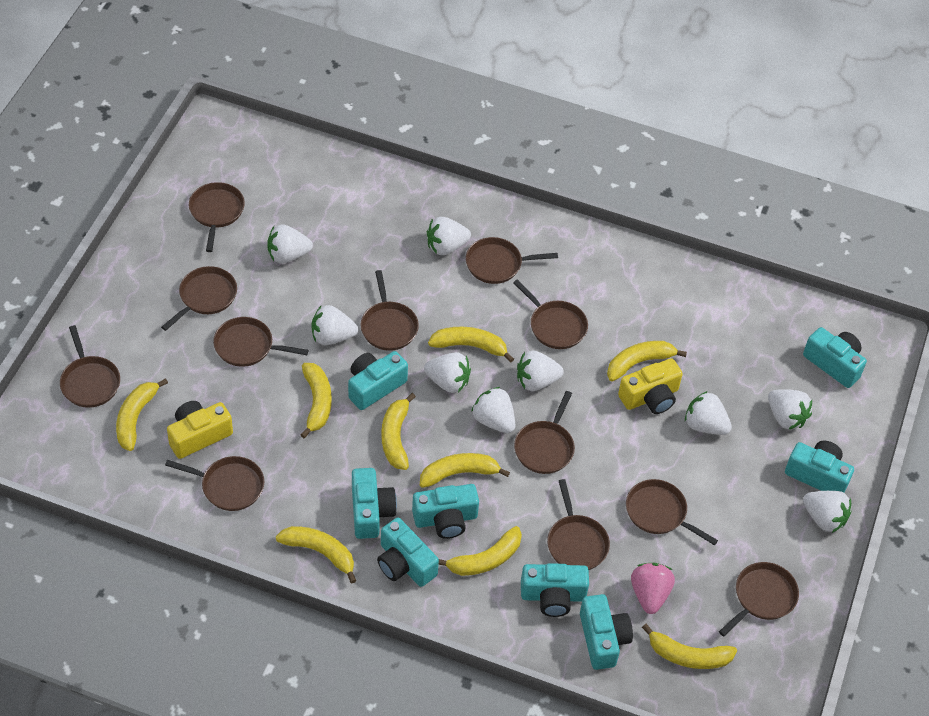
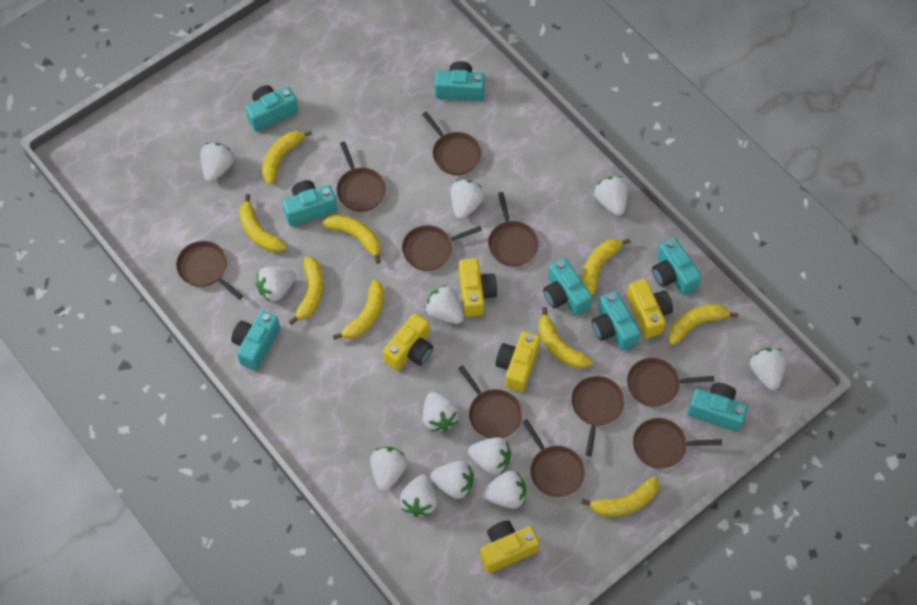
brown pan: [60,325,120,408] [161,266,237,331] [165,456,264,511] [189,182,245,252] [213,317,308,367] [360,270,419,351] [466,237,558,284] [513,279,588,349] [514,391,575,474] [547,479,610,570] [626,479,718,545] [719,562,799,636] = 12 -> [176,241,243,300] [336,141,386,212] [402,225,482,271] [422,112,481,175] [458,365,522,439] [488,192,539,266] [522,419,585,497] [571,376,625,456] [627,358,714,407] [633,418,722,469] = 10
pink strawberry: [631,563,675,614] = 1 -> none = 0
white strawberry: [267,224,313,264] [311,305,358,345] [424,352,471,393] [427,217,471,255] [471,387,515,433] [517,351,564,391] [685,391,732,435] [768,389,812,430] [803,491,851,533] = 9 -> [200,143,234,182] [255,267,296,302] [370,447,407,491] [399,474,437,517] [423,392,459,432] [425,285,464,324] [430,461,474,499] [450,180,484,219] [468,437,511,475] [482,471,526,509] [595,176,628,216] [750,348,787,390] = 12
yellow camera: [167,401,233,459] [618,358,683,414] = 2 -> [383,313,433,371] [459,258,497,317] [480,520,540,573] [495,331,540,392] [627,279,673,339] = 5

